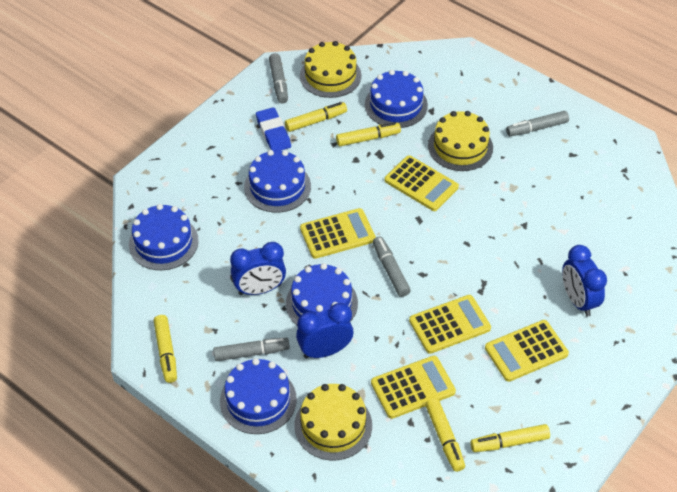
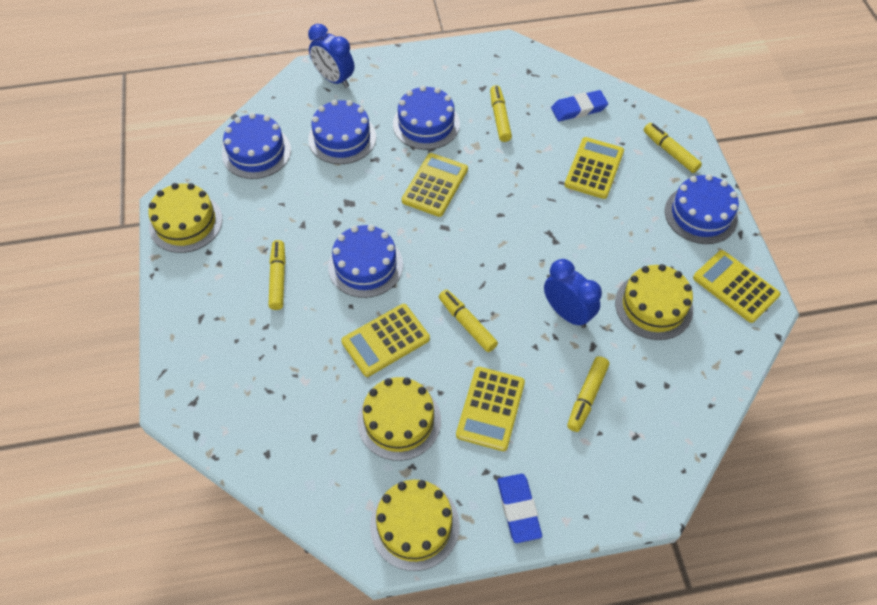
blue clock: [230,242,286,295] [296,303,353,358] [562,245,607,317] = 3 -> [308,24,354,88] [544,259,602,328] = 2
blue eraser: [256,107,291,151] = 1 -> [497,474,542,543] [551,90,608,121] = 2
grey marker: [213,338,290,361] [269,53,288,103] [373,236,411,297] [506,111,569,136] = 4 -> none = 0
yellow cake: [295,384,372,460] [300,41,361,98] [428,111,493,171] = 3 -> [148,183,223,253] [357,377,441,461] [370,480,460,571] [615,264,693,340] = 4

